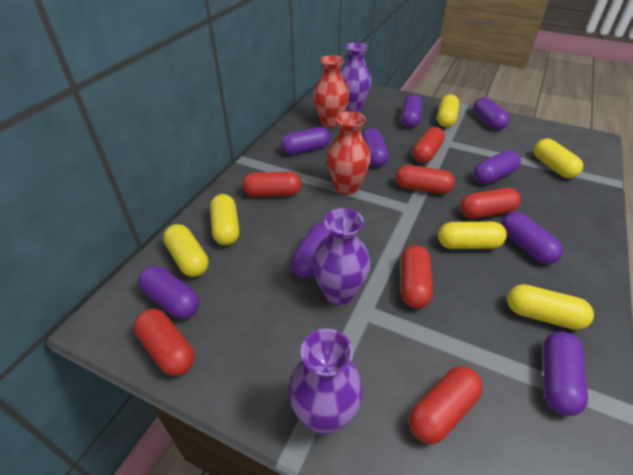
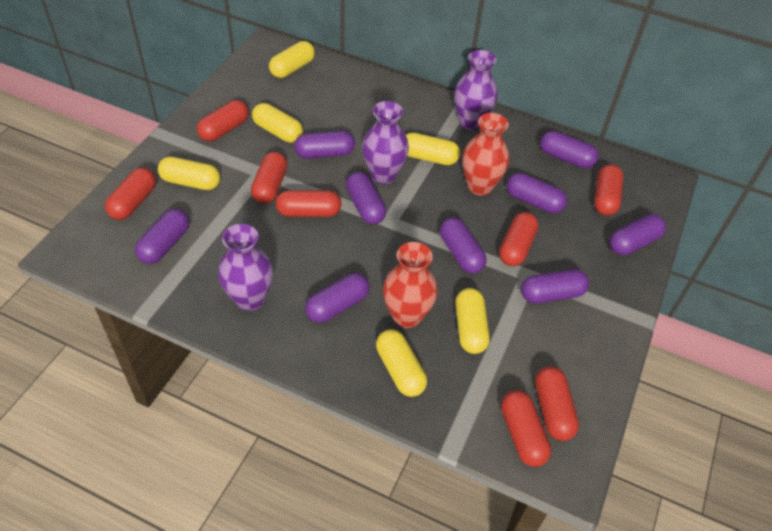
red capsule: [134,309,195,376] [242,171,302,197] [396,165,455,194] [401,245,433,308] [409,366,483,444] [413,127,445,163] [461,188,521,219] = 7 -> [105,168,156,220] [197,100,249,141] [251,152,288,204] [276,190,342,217] [499,212,539,266] [501,390,551,467] [535,366,579,441] [594,164,624,216] = 8

